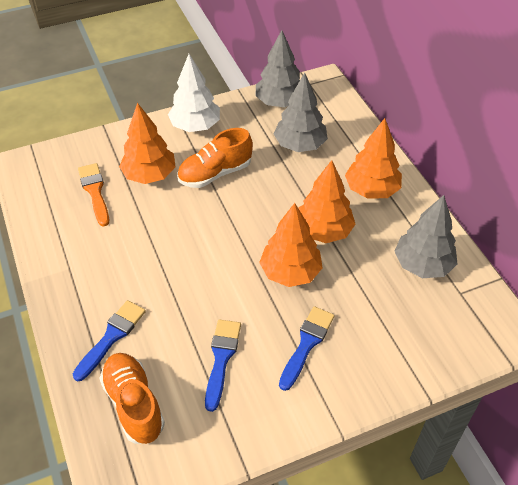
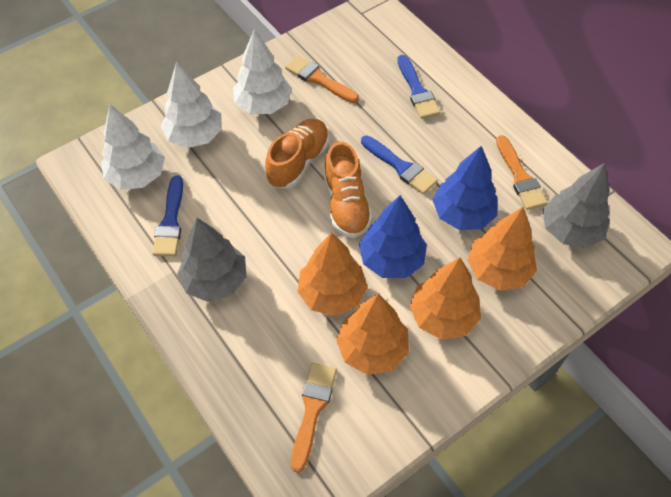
blue tree: none = 0 -> [359,195,427,278] [433,146,498,230] = 2
grey tree: [255,30,300,107] [274,73,328,152] [394,195,457,278] = 3 -> [177,218,247,302] [543,163,610,248] = 2
orange brush: [78,163,109,227] = 1 -> [285,55,359,103] [291,363,337,473] [496,135,548,210] = 3
white tree: [168,54,220,132] = 1 -> [101,105,165,190] [161,62,222,148] [233,29,292,114] = 3

